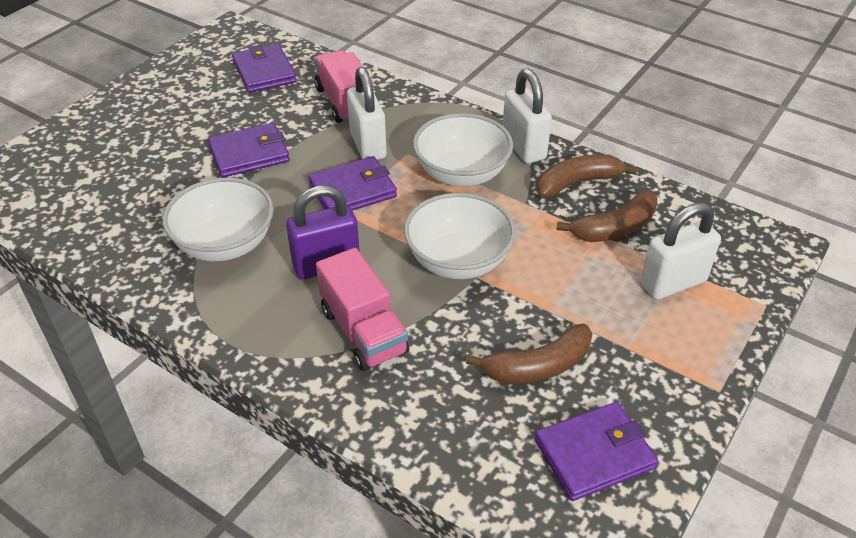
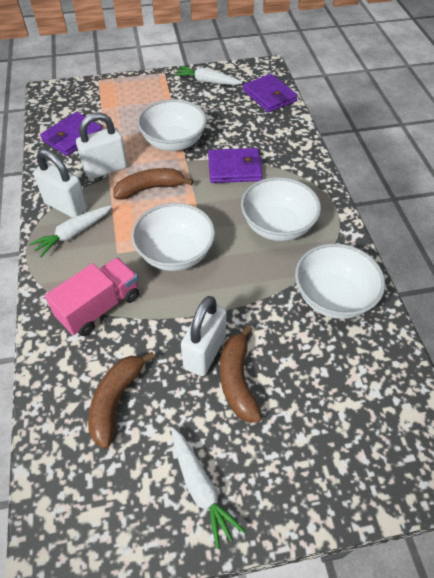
pink truck: [314,50,373,123] [316,248,409,371] = 2 -> [45,257,139,336] = 1
purple padlock: [286,185,360,280] = 1 -> none = 0
purple wallet: [208,123,290,178] [232,44,297,93] [308,156,397,211] [535,402,658,501] = 4 -> [40,112,102,156] [208,148,262,183] [243,74,298,113] = 3
white bowl: [162,178,274,261] [404,193,516,279] [413,113,513,187] = 3 -> [131,203,215,271] [137,99,207,151] [241,177,321,241] [295,243,385,319] = 4
white carrot: none = 0 -> [29,205,112,257] [171,427,245,549] [174,66,242,85] = 3

